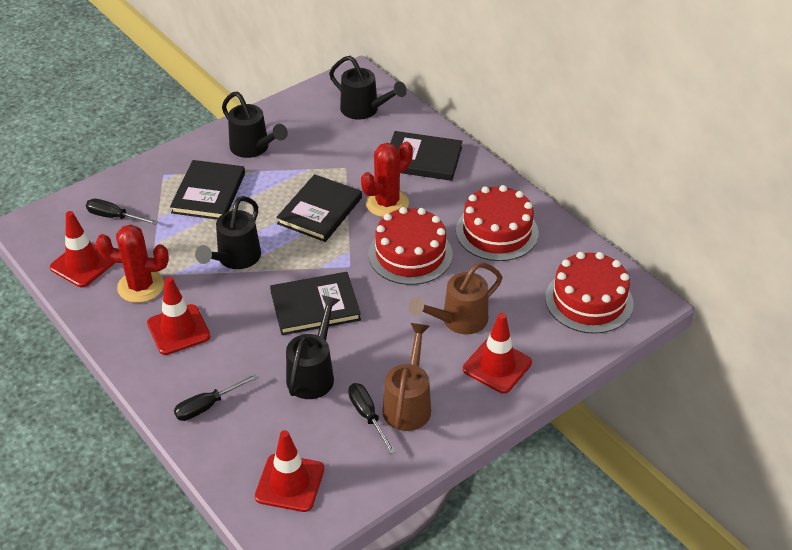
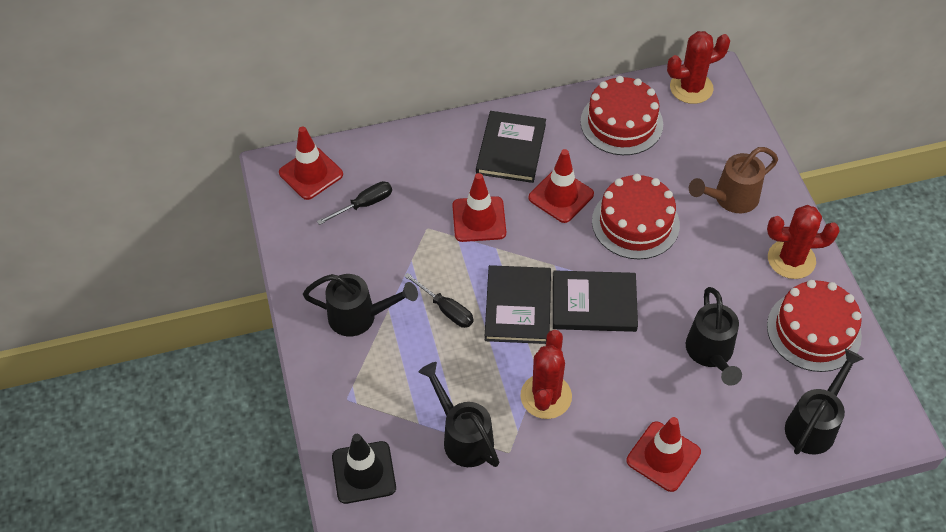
black book: [170,160,245,220] [270,272,361,335] [276,174,362,242] [390,131,462,181] = 4 -> [476,111,546,183] [485,265,551,344] [553,270,638,332] = 3
black screwdriver: [86,199,158,225] [174,374,258,421] [348,383,396,454] = 3 -> [317,181,392,225] [404,273,474,328] = 2
black traffic cone: none = 0 -> [332,434,396,504] = 1
brown watering can: [382,323,431,431] [409,262,502,334] = 2 -> [689,147,778,213] = 1
red cactus: [96,225,169,303] [361,141,413,217] = 2 -> [520,330,572,419] [667,31,730,104] [767,205,840,279] = 3

